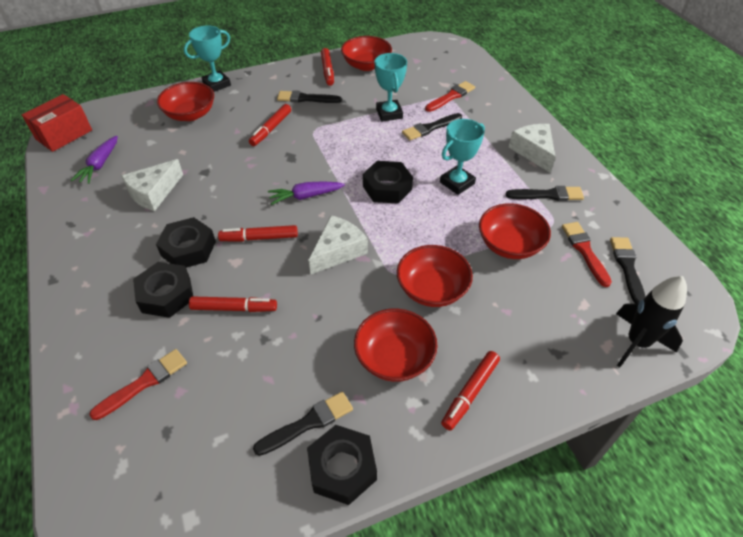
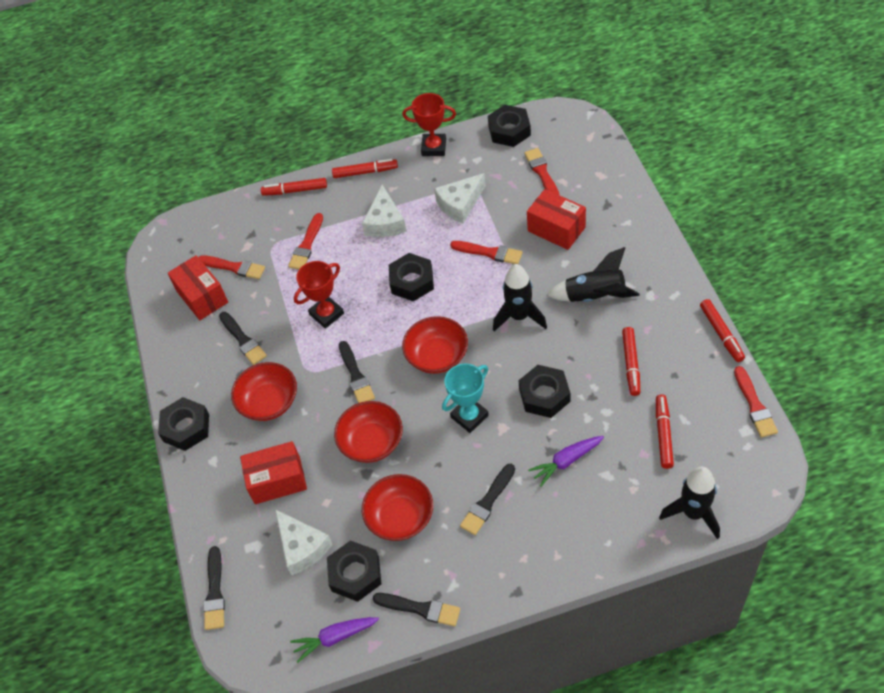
black nut: [133,262,193,318] [156,217,216,268] [307,425,377,505] [363,161,413,204] = 4 -> [158,397,209,451] [327,540,381,602] [389,253,434,302] [488,105,531,147] [518,365,570,418] = 5
black rocket: [616,276,687,367] = 1 -> [493,264,547,331] [547,247,640,302] [659,467,720,539] = 3
red bowl: [157,82,214,121] [341,36,392,71] [354,309,438,382] [397,245,473,307] [479,203,551,259] = 5 -> [231,362,297,421] [334,401,403,463] [362,474,433,541] [402,316,468,374] = 4
red box: [22,94,92,152] = 1 -> [167,255,228,320] [240,441,307,504] [527,189,586,250] = 3
red brush: [89,349,187,420] [425,81,475,112] [562,222,612,287] = 3 -> [198,255,265,279] [288,213,323,269] [450,241,523,264] [524,148,559,195] [734,366,778,437] = 5
red trophy: none = 0 -> [294,261,344,329] [402,93,456,156] = 2
turquoise trophy: [184,25,231,92] [374,53,407,122] [440,119,485,195] = 3 -> [442,363,489,433] = 1

